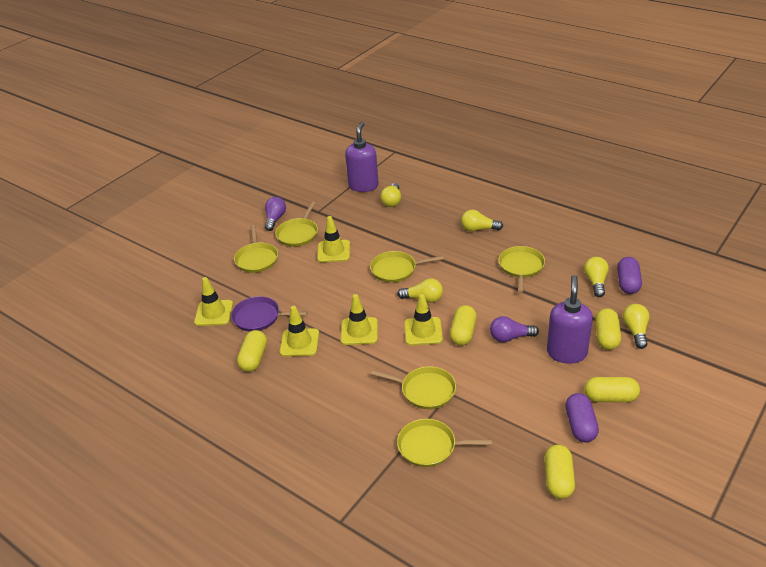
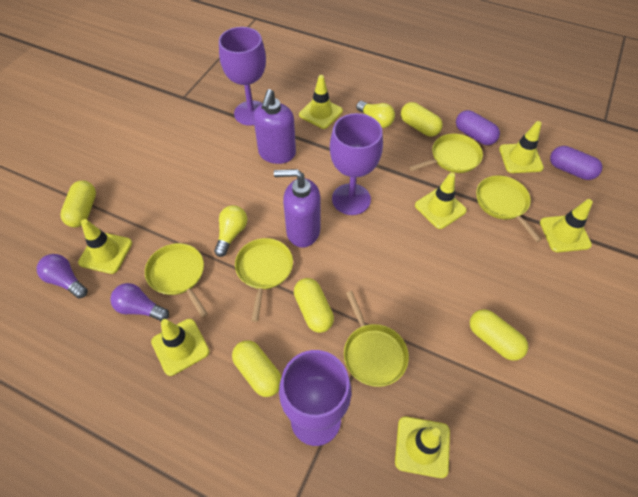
purple goblet: none = 0 -> [219,27,266,126] [279,350,351,446] [330,113,383,215] = 3
purple pan: [231,296,308,332] = 1 -> none = 0
yellow light bulb: [380,183,401,207] [397,278,443,303] [461,210,503,232] [584,257,609,297] [622,304,650,349] = 5 -> [214,205,247,257] [356,101,395,128] = 2
yellow pan: [234,225,278,273] [275,201,318,247] [370,251,443,283] [371,366,456,409] [397,419,492,467] [498,246,545,293] = 6 -> [145,243,208,318] [235,238,293,322] [344,291,409,387] [409,134,483,173] [476,175,542,242] = 5
yellow traffic cone: [194,277,233,326] [280,306,319,357] [317,216,350,263] [341,294,378,345] [404,294,443,346] = 5 -> [78,219,132,274] [151,319,210,376] [299,75,343,129] [395,416,450,478] [415,172,467,229] [499,121,544,173] [540,199,593,252] = 7

